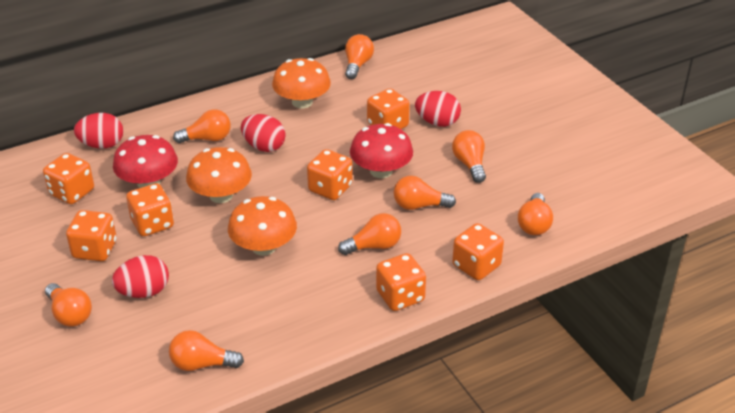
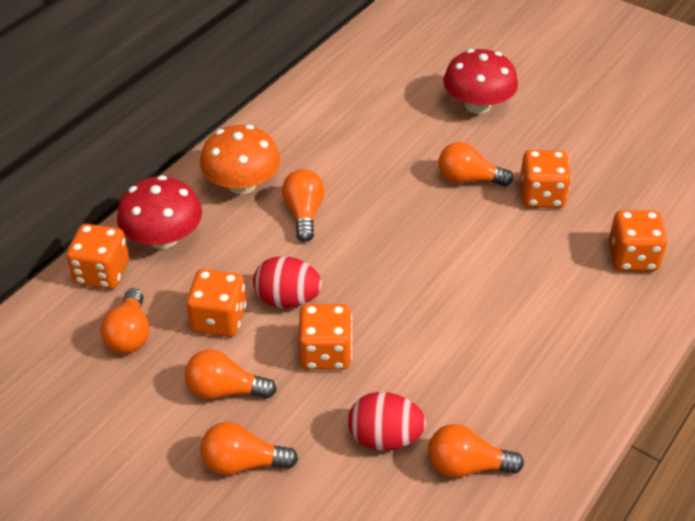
orange dice: [43,153,94,204] [66,210,117,261] [126,183,174,236] [307,149,353,200] [367,88,410,129] [376,253,426,311] [452,223,504,280] = 7 -> [66,224,129,289] [186,269,246,337] [299,304,352,370] [520,150,571,208] [608,210,668,271] = 5
orange light bulb: [45,283,92,327] [169,330,244,371] [173,109,231,143] [338,213,401,255] [345,34,374,79] [394,176,456,210] [452,130,486,183] [518,193,553,235] = 8 -> [100,288,149,354] [185,349,277,399] [200,422,298,475] [282,169,325,242] [428,424,524,478] [438,142,513,186] = 6
orange mushroom: [186,147,252,203] [228,196,297,256] [272,58,331,108] = 3 -> [200,125,280,194] = 1
red egg: [74,113,123,149] [112,255,169,298] [241,114,286,152] [415,91,461,127] = 4 -> [253,256,322,308] [348,392,426,451] = 2

